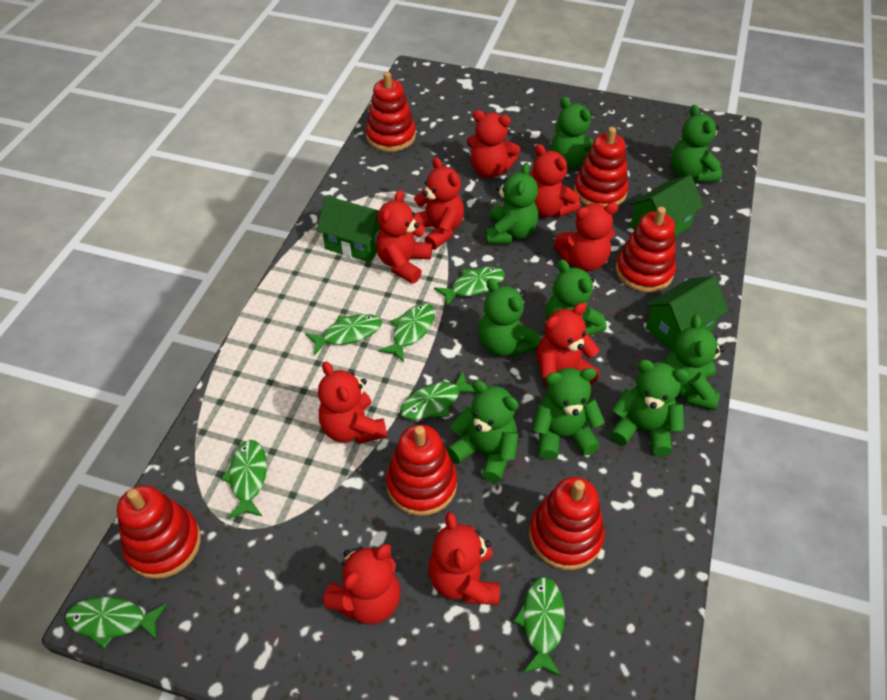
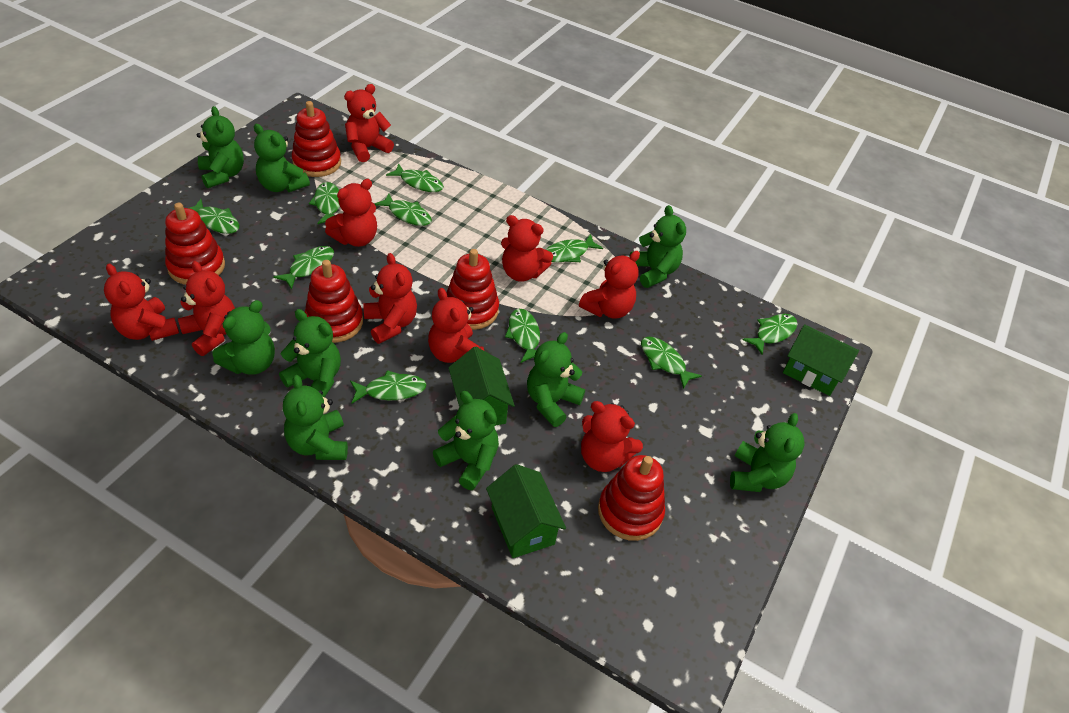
green fish: [65,597,167,649] [221,440,267,519] [305,314,382,355] [379,303,435,362] [400,371,476,420] [434,267,505,307] [514,577,565,676] = 7 -> [189,199,239,234] [273,246,334,289] [309,182,340,224] [350,370,426,403] [375,194,432,226] [386,163,444,192] [505,309,540,363] [546,234,603,262] [641,337,702,389] [743,314,797,355] = 10
red stacking toy: [117,485,201,579] [366,72,416,152] [386,425,457,516] [529,477,605,570] [574,127,629,207] [616,207,676,292] = 6 -> [165,203,225,285] [292,101,341,177] [305,260,363,343] [447,249,499,330] [598,455,665,541] = 5

